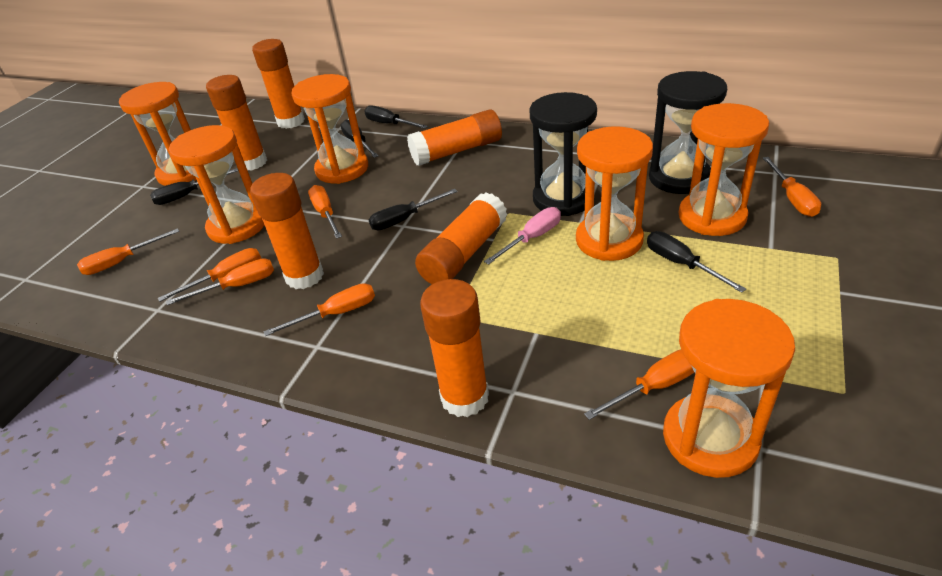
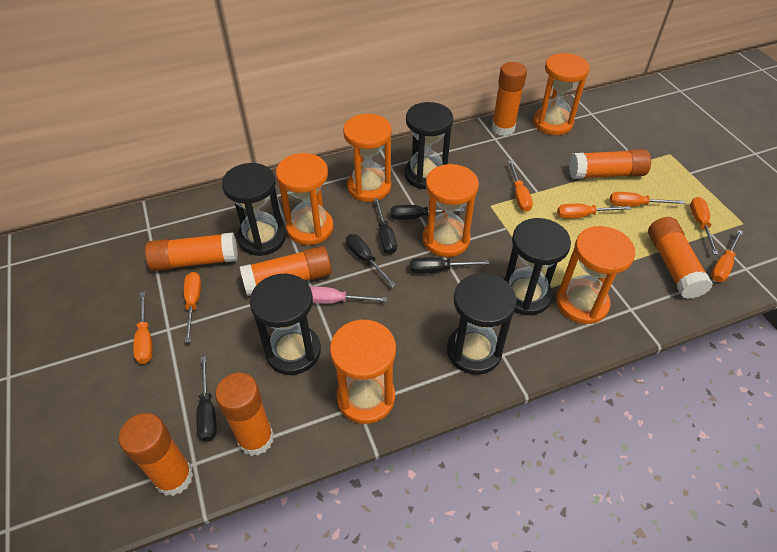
black hourglass: [530,92,597,216] [649,71,727,194] = 2 -> [222,163,286,256] [250,273,321,375] [404,102,453,189] [447,273,517,375] [504,218,571,315] = 5
orange glue stick: [206,75,267,171] [250,173,324,289] [252,39,305,129] [407,109,502,166] [415,192,507,284] [420,279,489,417] = 6 -> [119,413,193,496] [145,233,238,271] [215,372,274,456] [240,246,332,296] [491,62,527,136] [569,149,651,179] [648,217,713,299] = 7

